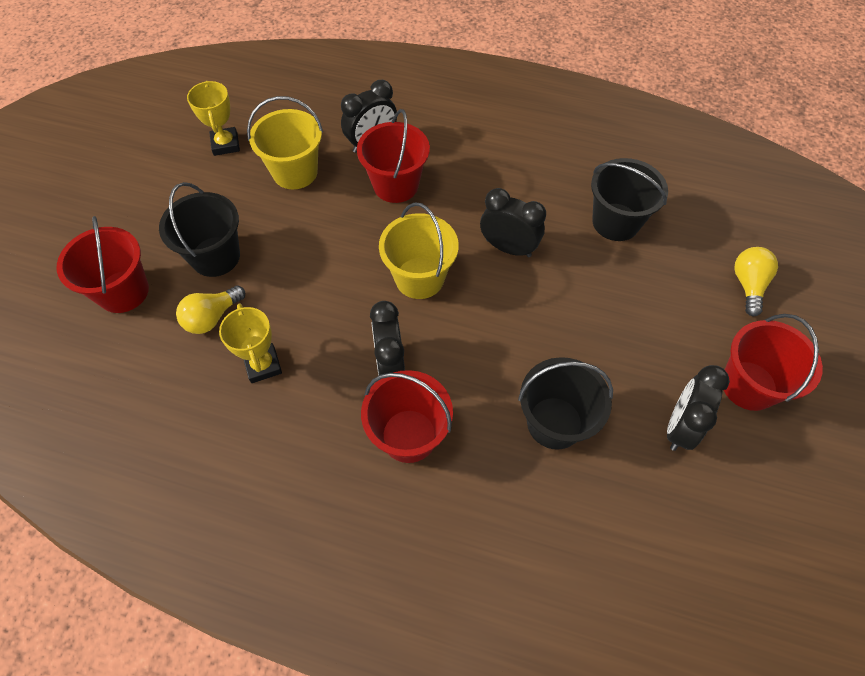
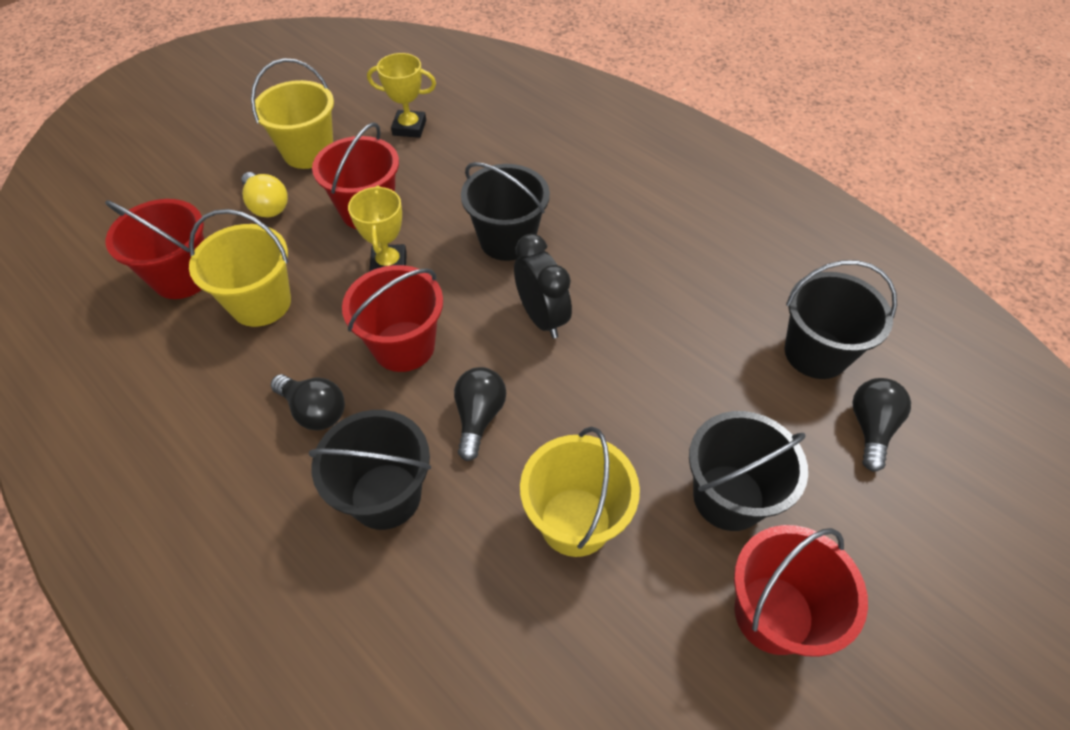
black bucket: [159,182,240,277] [518,357,613,450] [591,158,668,241] = 3 -> [309,410,431,530] [461,162,550,261] [689,411,808,531] [784,260,897,379] = 4
black clock: [341,80,397,153] [370,301,405,376] [480,188,546,257] [667,365,730,451] = 4 -> [514,234,572,339] = 1
black light bulb: none = 0 -> [271,374,345,430] [454,367,506,461] [852,378,911,472] = 3
yellow bucket: [247,96,323,189] [379,202,459,299] = 2 -> [189,209,291,327] [251,58,334,169] [520,427,640,557] = 3
yellow light bulb: [176,286,245,334] [734,247,778,317] = 2 -> [241,172,288,217] = 1

